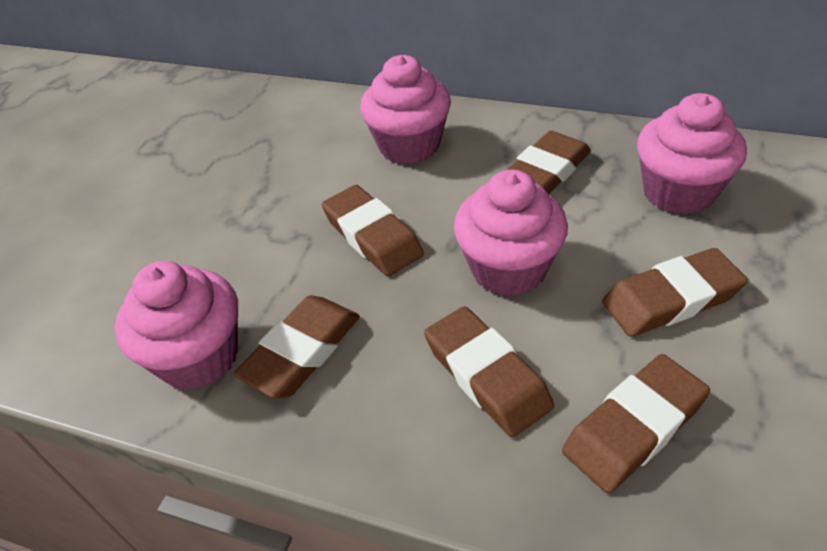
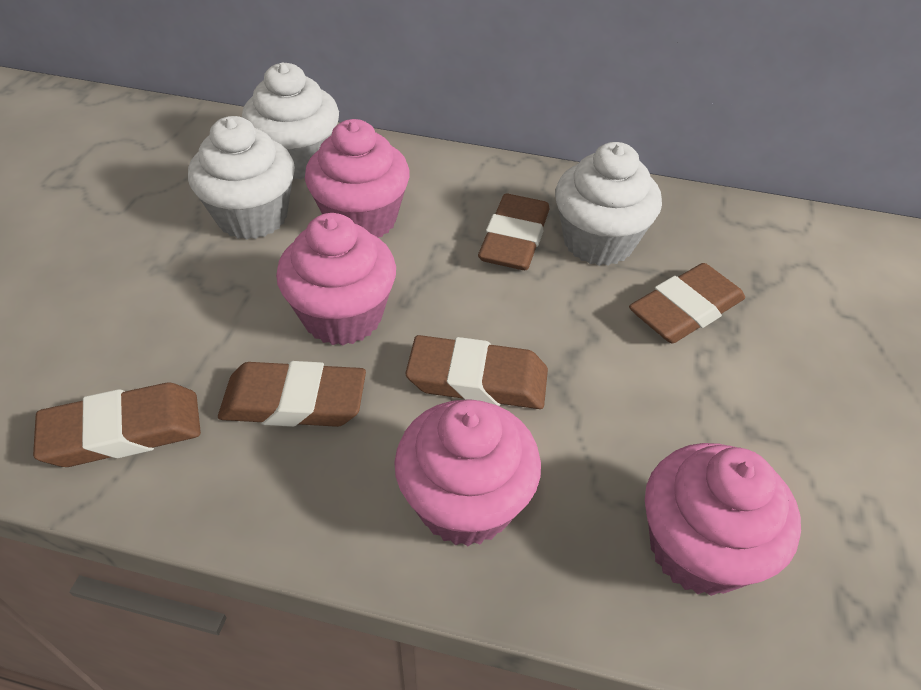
brown eraser: [234,295,360,398] [322,185,424,276] [424,306,554,437] [508,131,591,194] [562,354,710,493] [602,248,748,337] = 6 -> [33,383,201,467] [218,361,366,427] [406,335,548,409] [478,194,550,270] [629,263,745,343] = 5
white cupcake: none = 0 -> [188,116,295,240] [242,63,339,179] [555,142,662,266] = 3

